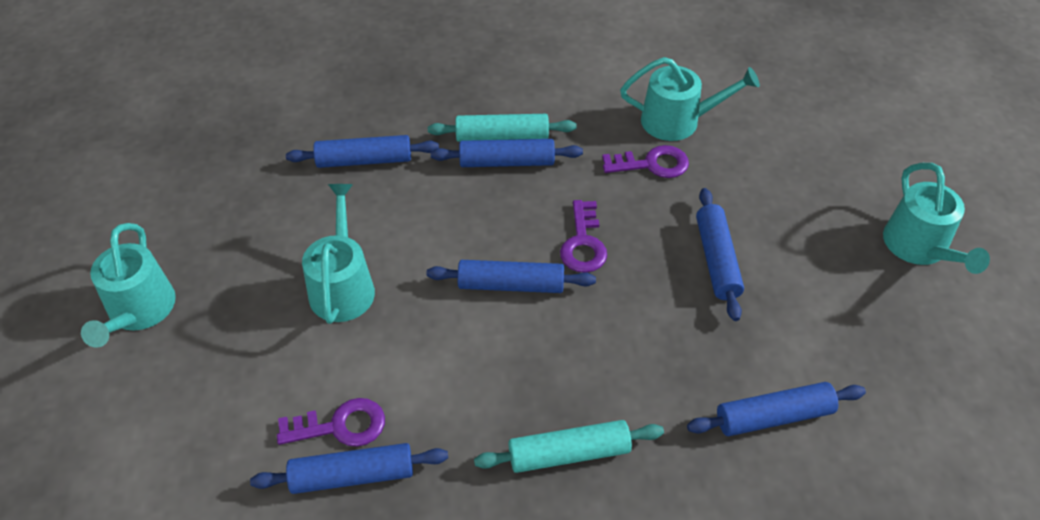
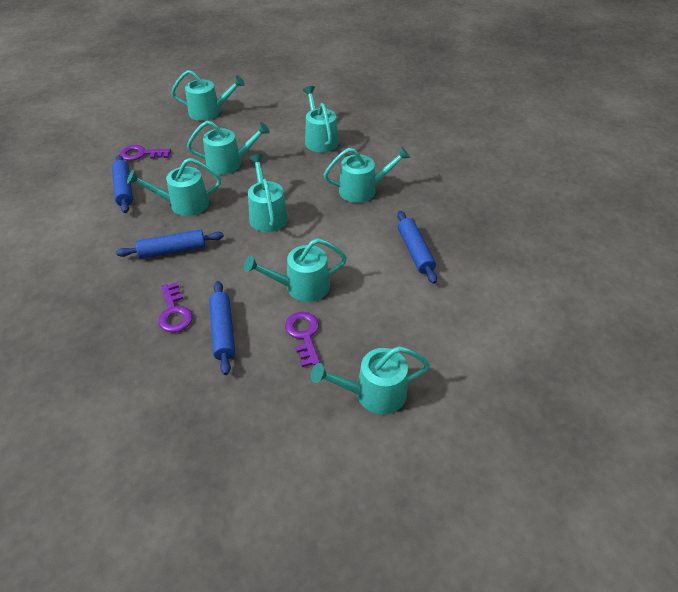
blue rolling pin: [250,443,448,494] [286,135,439,168] [426,260,596,293] [431,139,583,167] [687,382,866,436] [696,188,744,321] = 6 -> [112,155,133,213] [116,229,224,259] [209,281,235,375] [397,211,437,284] = 4
turquoise rolling pin: [428,114,577,142] [474,420,664,473] = 2 -> none = 0
turquoise watering can: [81,223,176,348] [302,184,375,324] [620,57,760,141] [883,163,990,274] = 4 -> [127,158,221,216] [171,70,245,121] [187,121,270,174] [244,238,347,302] [248,154,288,232] [303,86,338,152] [311,346,430,414] [324,146,410,203] = 8

